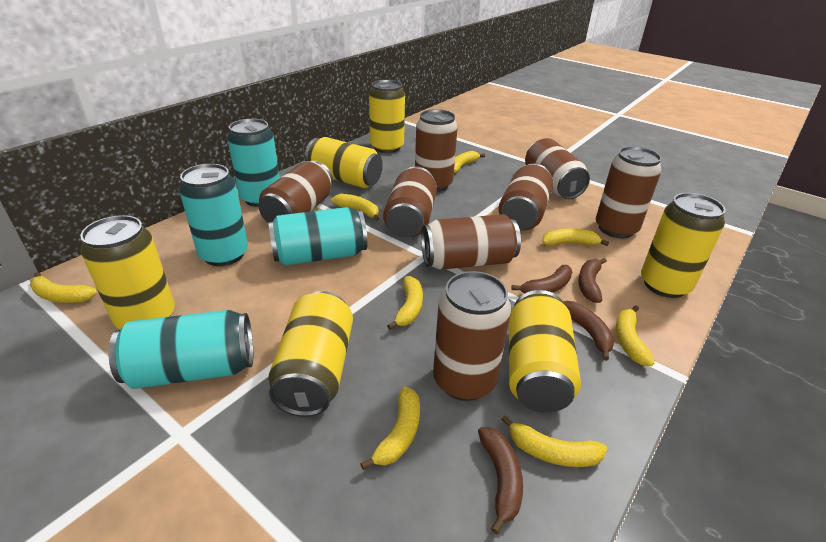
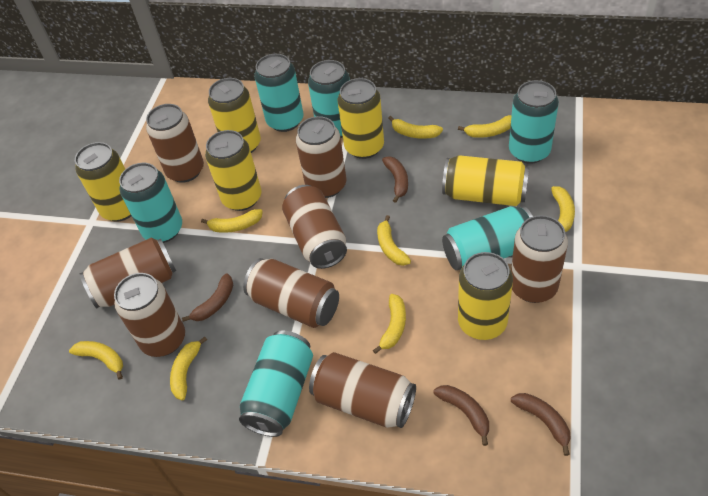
turquoise can: [108,310,253,389] [179,164,248,266] [227,119,280,207] [268,207,368,266] = 4 -> [119,163,182,243] [239,331,313,437] [254,54,303,132] [308,60,350,138] [442,206,533,270] [509,80,559,164] = 6

